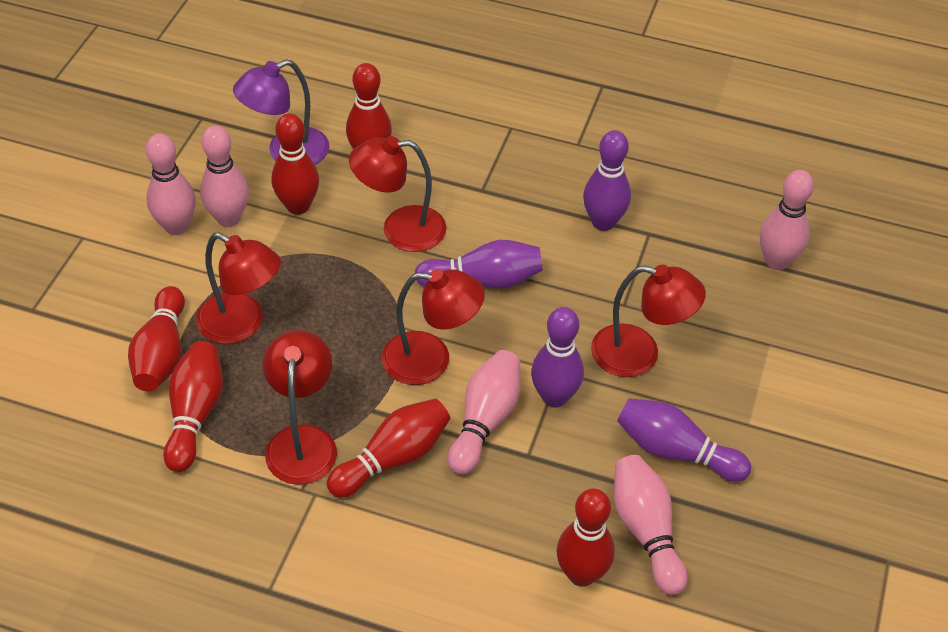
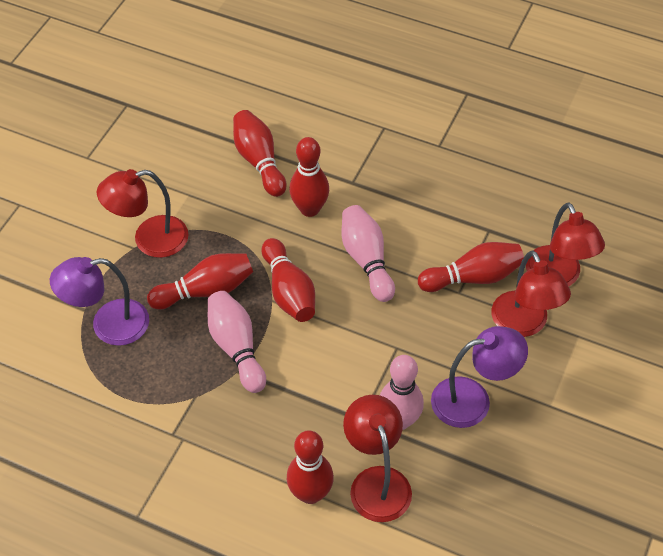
pink bowling pin: [146,134,196,235] [200,126,249,227] [448,350,520,475] [614,455,687,595] [760,170,814,270] = 5 -> [208,291,266,393] [342,205,395,302] [380,355,424,430] = 3
purple bowling pin: [415,240,543,289] [531,307,584,407] [583,130,631,231] [617,398,751,482] = 4 -> none = 0
purple lamp: [233,59,329,165] = 1 -> [50,257,149,346] [431,326,528,428] = 2
red lamp: [196,233,281,344] [263,330,337,485] [349,136,446,252] [382,269,485,385] [591,265,706,377] = 5 -> [97,169,189,258] [343,395,412,522] [491,250,571,337] [526,202,605,286] = 4

